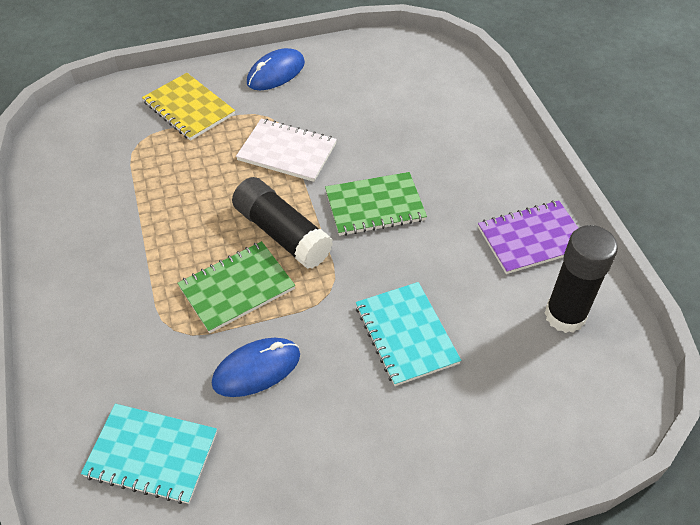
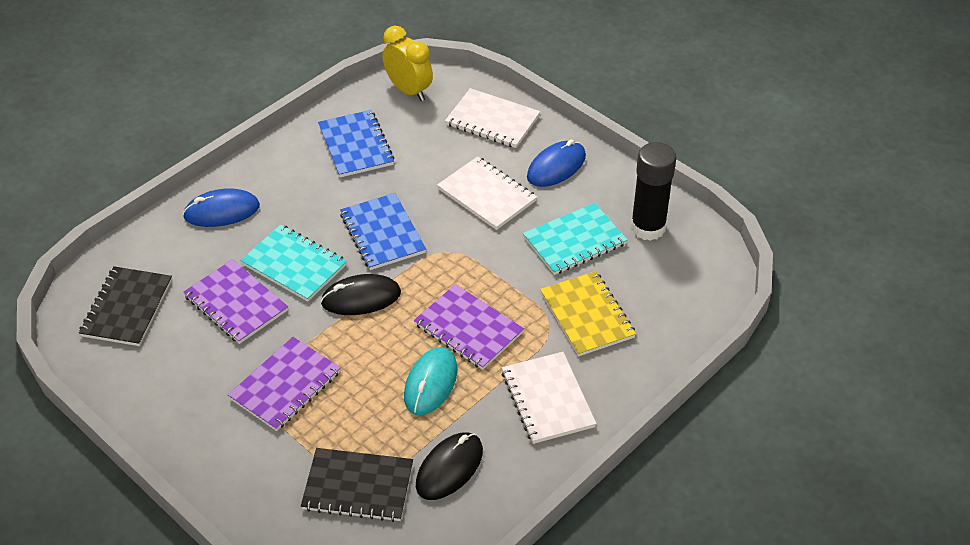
black glue stick: [232,177,333,269] [545,225,618,333] = 2 -> [631,142,677,241] = 1
black mouse: none = 0 -> [321,274,401,315] [416,433,483,500] = 2
black notebook: none = 0 -> [79,266,172,346] [301,448,413,522] = 2
blue notebook: none = 0 -> [318,110,394,177] [340,193,426,270] = 2
green notebook: [177,241,295,333] [325,172,427,236] = 2 -> none = 0
purple notebook: [478,200,578,274] = 1 -> [183,259,288,344] [228,337,341,431] [414,284,524,370] = 3
turquoise mouse: none = 0 -> [404,347,457,415] = 1
white notebook: [236,119,337,182] = 1 -> [437,156,537,230] [445,88,540,148] [502,352,597,444] = 3
yellow clock: none = 0 -> [382,26,433,101] = 1

